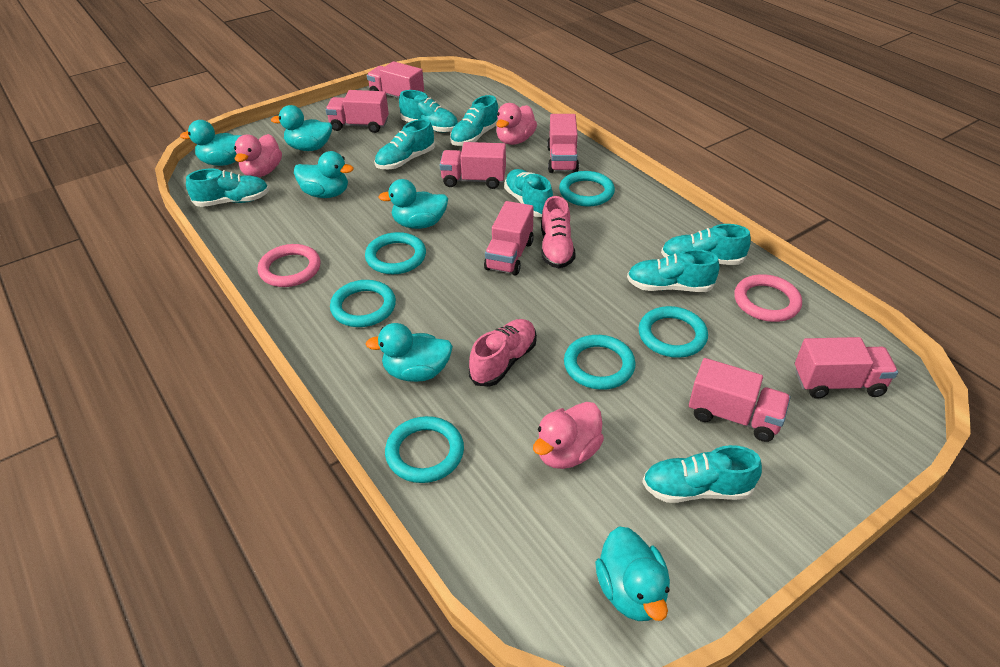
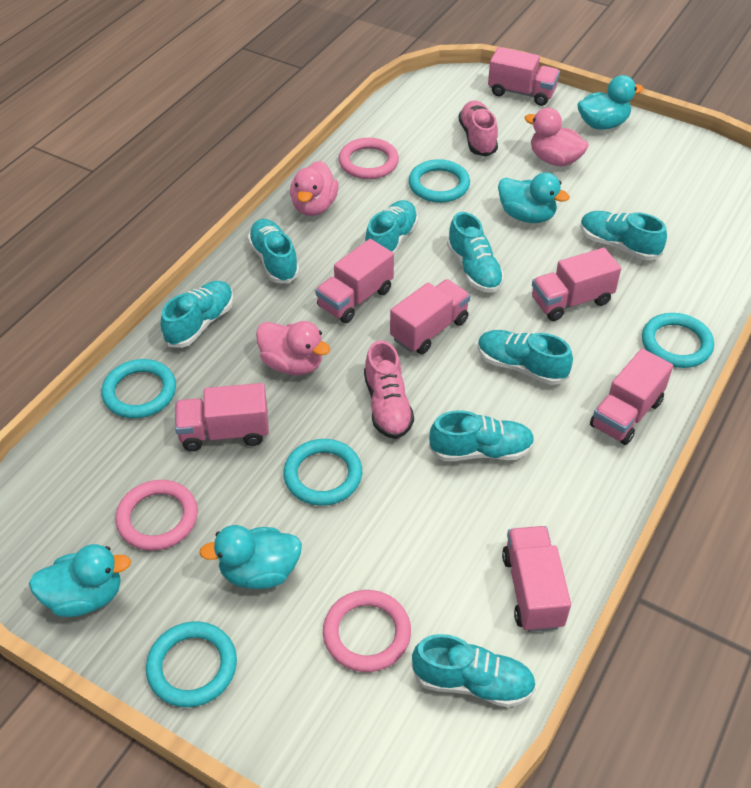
pink ring: [258,244,320,287] [734,274,802,322] = 2 -> [115,480,198,551] [323,590,411,672] [339,138,399,179] = 3
turquoise duck: [180,120,242,166] [271,105,332,151] [294,151,354,198] [366,323,453,382] [378,179,448,229] [595,527,670,621] = 6 -> [29,544,131,617] [199,525,302,589] [498,172,570,223] [578,75,644,130] = 4
turquoise ring: [330,280,396,327] [365,232,426,274] [385,416,464,483] [559,171,615,207] [564,335,636,390] [639,306,708,358] = 6 -> [101,359,176,418] [146,621,237,707] [283,439,362,506] [409,159,470,203] [642,313,714,368] = 5

